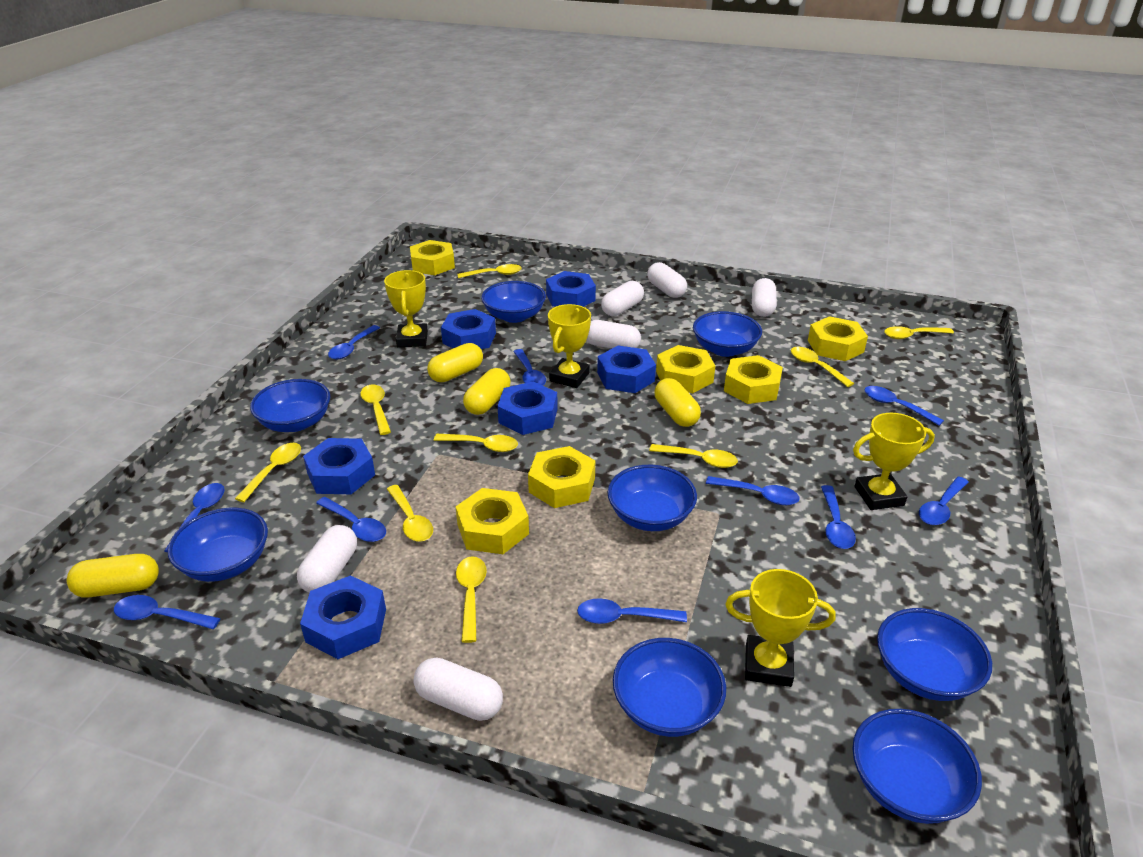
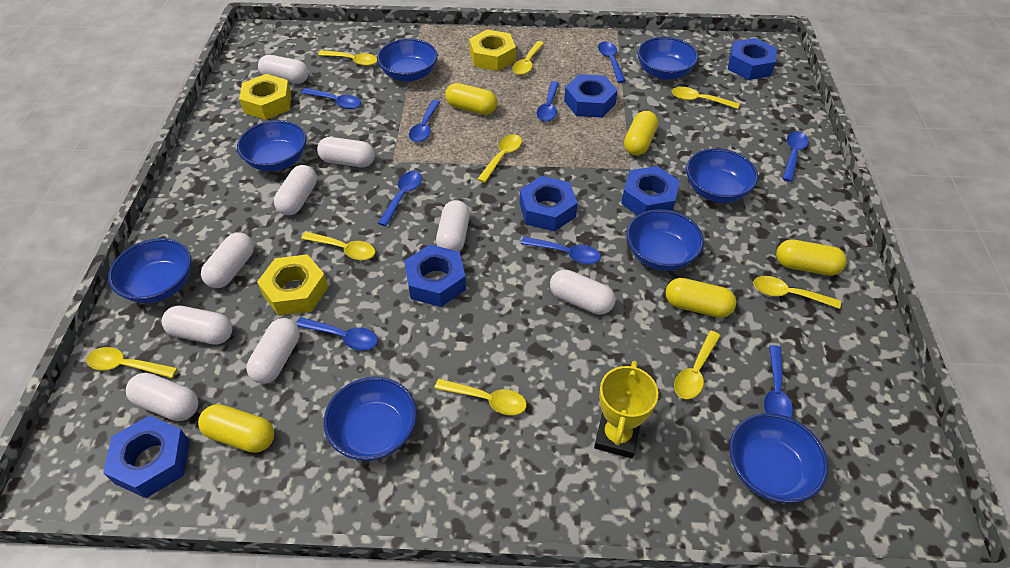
blue spoon: [114,595,220,629] [164,483,225,552] [316,497,386,542] [328,325,380,360] [513,349,546,386] [577,598,687,624] [706,476,799,505] [821,485,856,549] [864,386,944,426] [919,476,968,525] = 10 -> [296,317,378,351] [301,88,361,109] [378,171,422,226] [409,100,440,142] [521,237,601,264] [536,81,559,122] [598,41,626,83] [764,345,793,418] [782,131,808,182] = 9
white capsule: [297,525,357,593] [413,658,503,721] [587,320,641,349] [601,281,644,316] [647,262,687,298] [752,278,777,317] = 6 -> [126,373,198,421] [162,306,233,345] [201,232,254,288] [246,318,300,384] [258,55,308,84] [274,165,317,215] [317,137,375,167] [436,200,470,251] [550,270,616,315] = 9
yellow capsule: [66,554,159,598] [427,343,483,382] [463,368,510,415] [654,378,701,427] = 4 -> [198,404,274,453] [445,83,497,115] [624,111,658,156] [665,278,736,318] [776,239,847,276] = 5
yellow nut: [410,240,455,275] [455,488,529,554] [528,446,595,508] [656,345,715,393] [724,355,783,404] [808,316,868,361] = 6 -> [239,74,292,120] [257,254,328,316] [469,30,516,71] = 3
yellow trophy: [384,270,428,347] [548,304,591,388] [725,569,836,687] [853,413,935,510] = 4 -> [594,361,658,459] = 1

